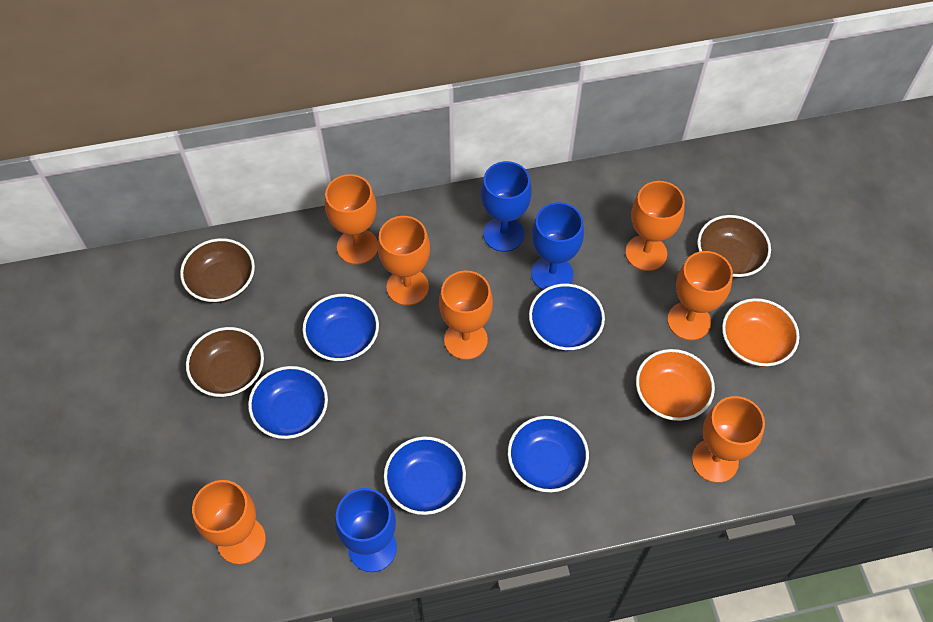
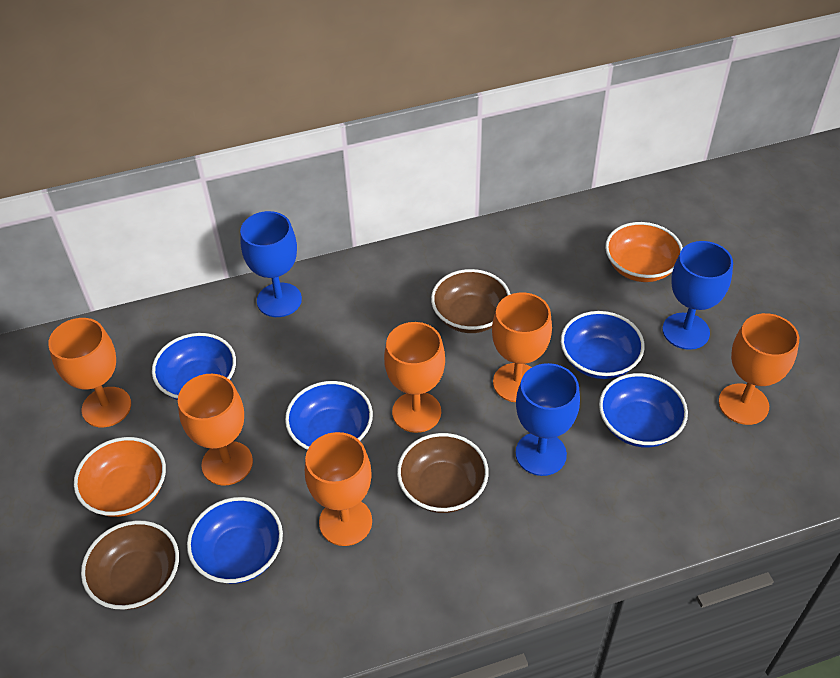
orange goblet: [192,480,266,565] [325,174,378,265] [378,216,430,306] [439,271,493,360] [625,181,685,271] [667,251,733,340] [692,396,765,483] = 7 -> [48,318,131,427] [178,374,253,486] [305,432,372,546] [384,322,445,433] [492,292,552,402] [718,313,799,425] = 6

